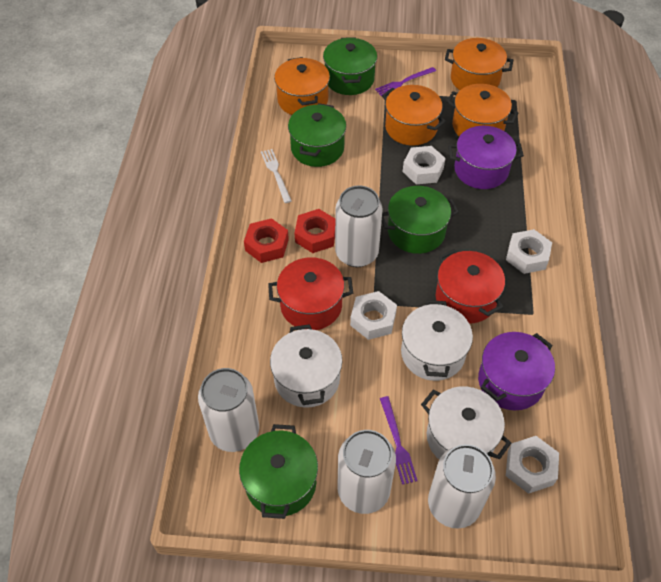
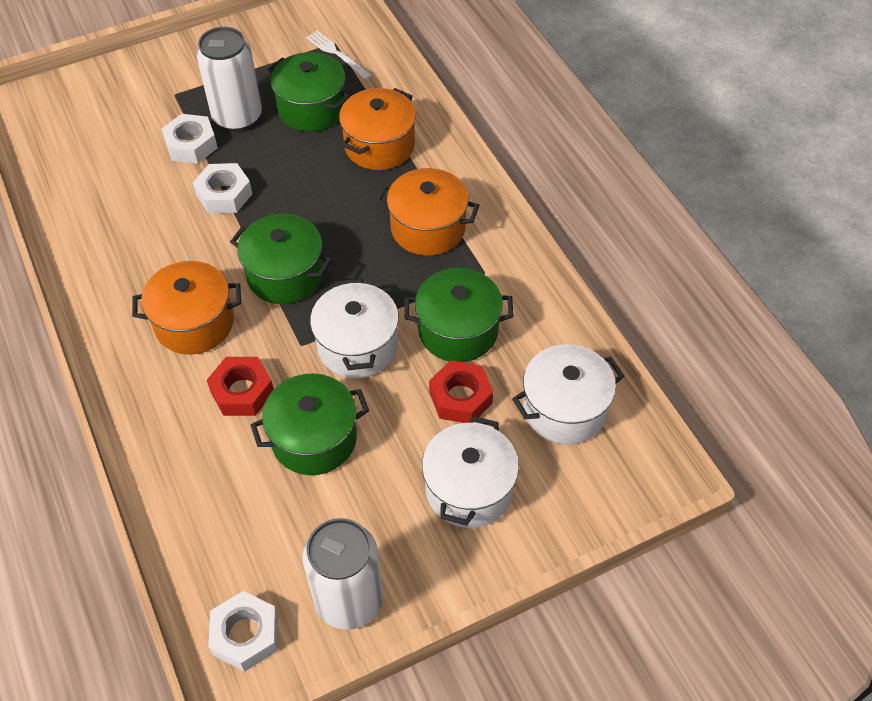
orange pot: [274,57,330,115] [382,85,446,146] [445,38,513,90] [447,84,518,136] = 4 -> [132,261,241,355] [339,88,416,170] [376,168,479,256] = 3
purple fork: [375,67,436,96] [380,396,418,485] = 2 -> none = 0
purple pot: [448,126,524,189] [478,332,555,410] = 2 -> none = 0
red pot: [268,257,353,330] [436,249,505,323] = 2 -> none = 0
white can: [198,368,259,452] [335,185,383,267] [337,430,396,514] [428,444,496,529] = 4 -> [196,27,262,131] [303,518,383,630] = 2
white nut: [350,291,397,340] [403,146,446,184] [506,229,552,274] [506,436,559,494] = 4 -> [162,114,218,164] [193,163,253,214] [208,591,278,672] = 3

